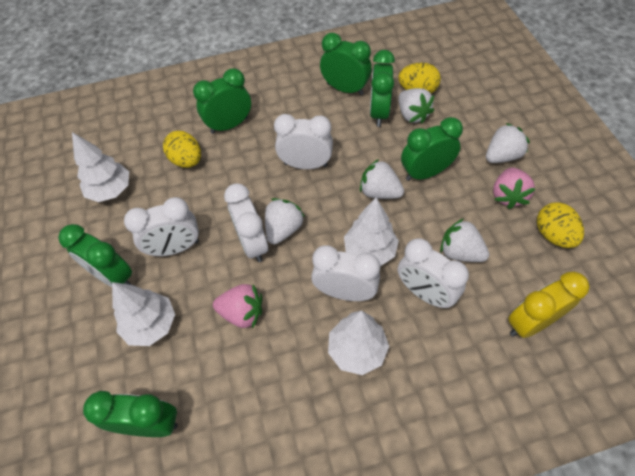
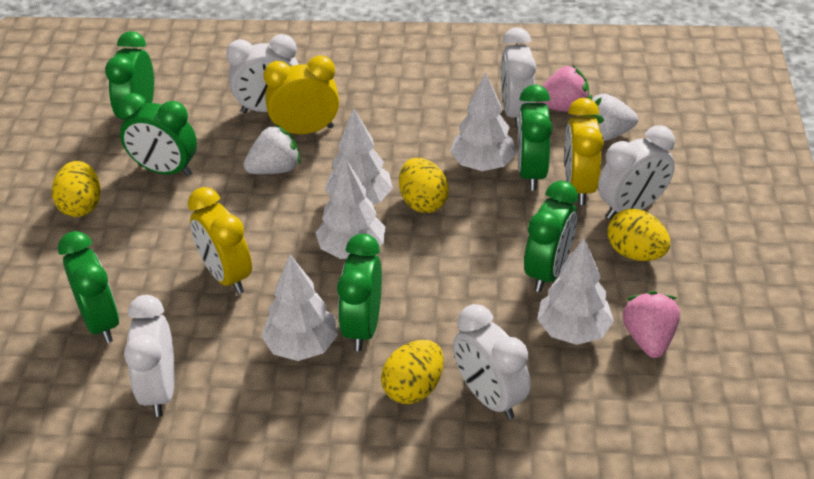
white strawberry: [265,198,305,244] [360,159,404,199] [398,88,434,124] [440,218,489,262] [486,123,530,163] = 5 -> [243,124,301,174] [582,93,638,141] = 2
white tree: [72,132,129,202] [112,282,175,346] [328,310,389,375] [344,197,399,266] = 4 -> [262,255,338,361] [315,157,386,259] [325,108,393,204] [450,73,516,171] [537,238,614,345] = 5
yellow clock: [508,272,590,338] = 1 -> [188,187,252,294] [264,55,339,134] [565,98,604,205] = 3
yellow egg: [163,131,201,168] [398,63,441,93] [537,203,584,248] = 3 -> [52,161,101,217] [381,340,444,404] [399,158,449,213] [607,209,670,261] = 4

